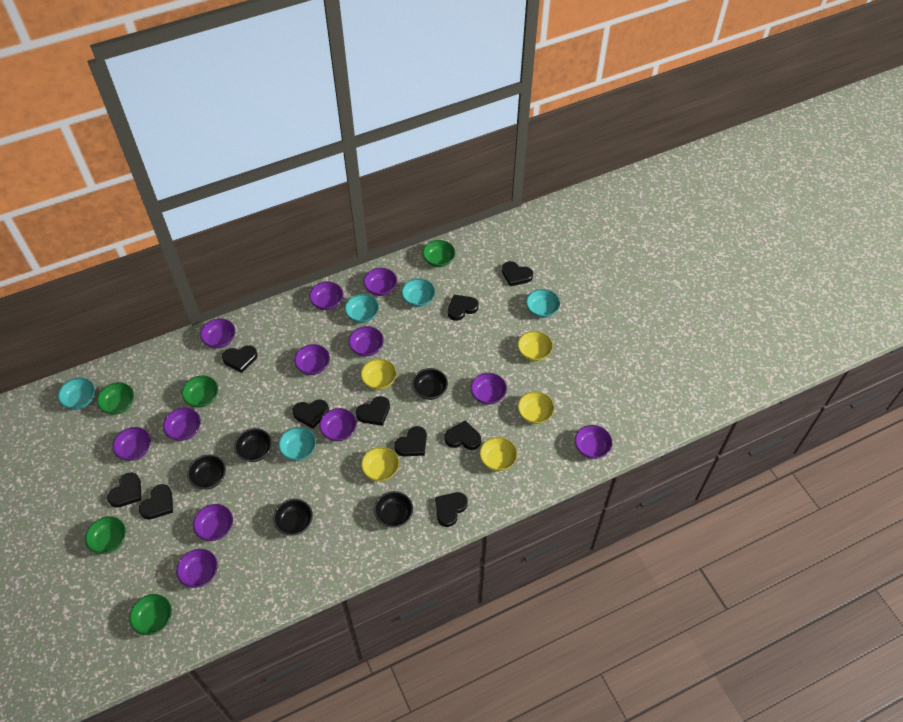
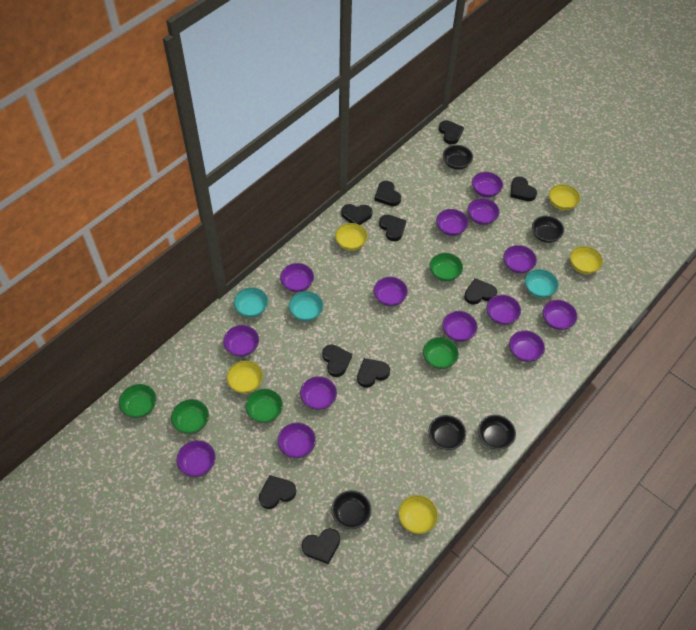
purple bowl: [112,427,151,461] [163,408,201,441] [176,549,218,588] [193,504,233,541] [200,318,235,348] [294,344,330,375] [309,282,343,310] [319,408,357,441] [348,326,384,356] [363,268,397,296] [471,373,507,405] [575,425,612,459] = 12 -> [177,440,216,477] [223,325,259,357] [278,423,316,458] [280,263,314,292] [300,376,337,410] [374,277,408,306] [436,209,468,236] [443,311,477,342] [468,198,500,225] [472,172,503,198] [487,295,521,325] [503,245,537,273] [509,330,545,362] [543,300,577,330] = 14
turquoise bowl: [58,378,95,410] [278,427,316,461] [345,294,379,323] [401,278,435,307] [526,289,560,318] = 5 -> [234,287,268,318] [289,291,323,321] [525,269,559,298] = 3

